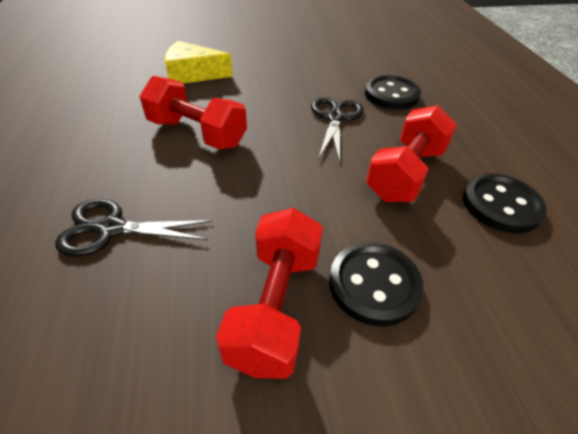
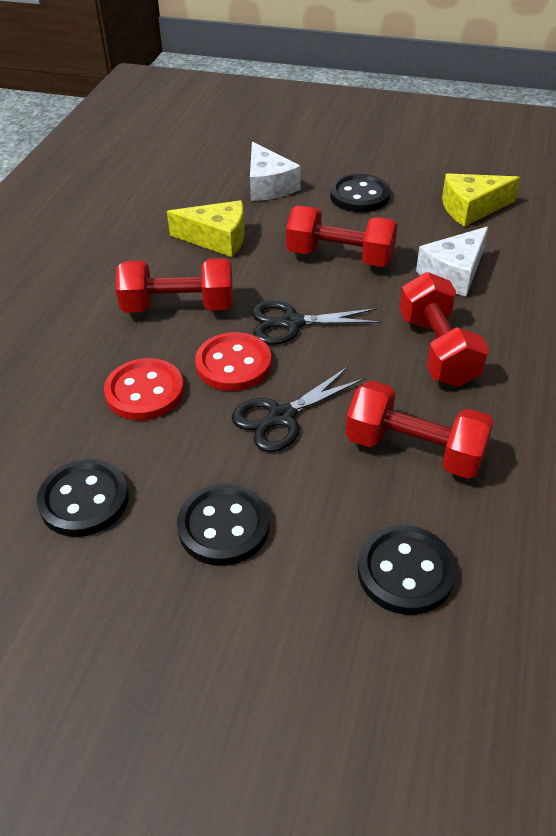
black button: [329,242,424,326] [365,75,421,110] [463,173,547,234] = 3 -> [37,459,129,537] [177,484,269,566] [330,174,390,213] [358,525,456,615] = 4
red button: none = 0 -> [104,358,184,421] [195,332,271,391] = 2
red dumbbell: [140,76,247,149] [216,208,323,379] [366,105,457,202] = 3 -> [116,258,233,313] [286,206,398,267] [346,380,494,479] [399,272,489,387] = 4
white cheese: none = 0 -> [250,142,300,201] [416,226,488,296] = 2
yellow cheese: [165,41,233,84] = 1 -> [167,200,245,257] [442,173,520,227] = 2

